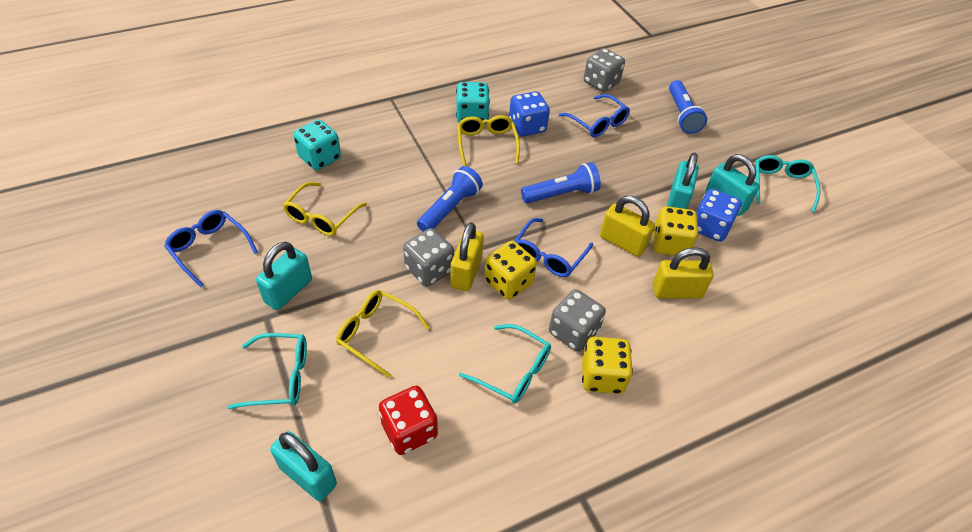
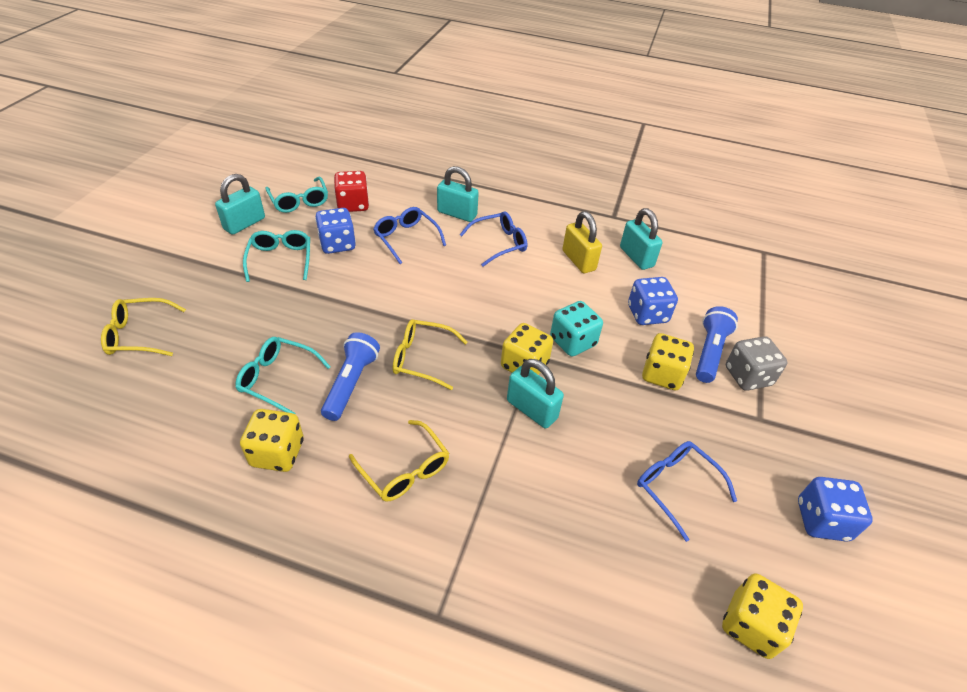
blue dice: [509,91,550,137] [696,189,742,242] = 2 -> [315,208,356,254] [628,277,678,325] [798,477,873,542] = 3
blue flashlight: [417,166,483,231] [521,163,601,203] [669,80,707,134] = 3 -> [321,332,380,421] [696,306,738,383] = 2
grey dice: [403,228,454,287] [549,289,606,352] [584,48,625,92] = 3 -> [726,336,787,391] = 1
turquoise dice: [293,119,341,170] [456,82,490,124] = 2 -> [550,301,603,356] = 1
yellow dice: [484,241,537,300] [582,337,633,394] [653,206,698,256] = 3 -> [240,409,304,472] [501,323,553,375] [642,333,694,390] [722,573,803,659] = 4
yellow padlock: [451,223,484,291] [600,196,655,257] [652,247,714,298] = 3 -> [562,211,602,273] = 1

